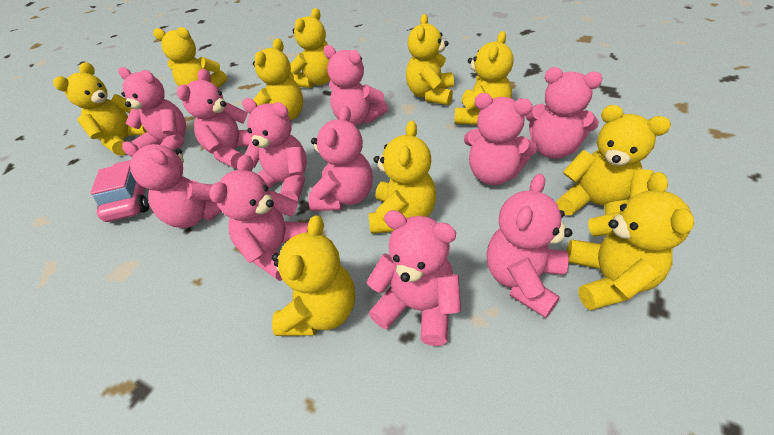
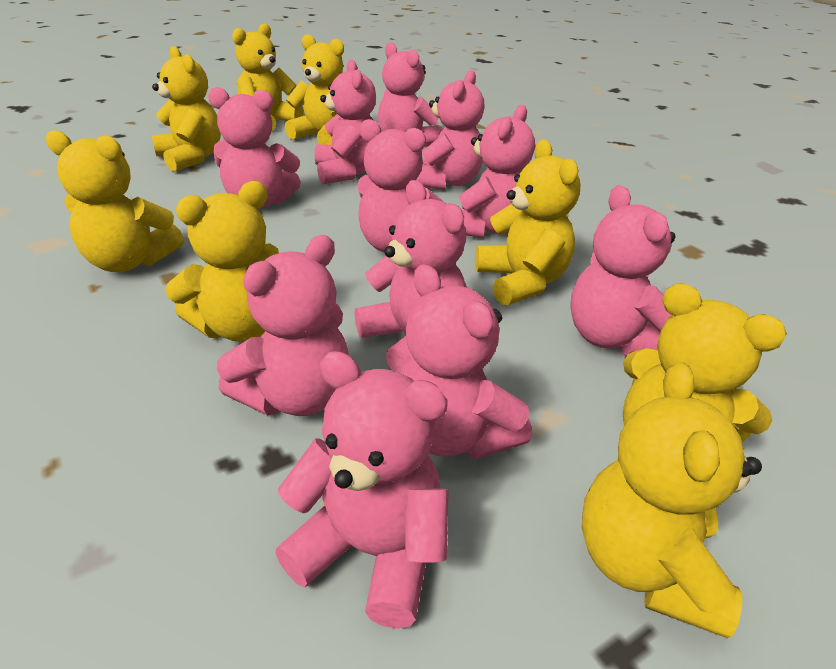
pink car: [90,160,149,222] = 1 -> none = 0
yellow teddy bear: [53,62,147,155] [153,27,227,88] [253,38,303,120] [272,215,355,336] [290,8,330,88] [369,120,436,234] [406,14,454,105] [454,31,513,125] [556,105,671,215] [567,172,694,310] = 10 -> [45,130,184,272] [152,46,221,172] [165,181,280,342] [232,24,303,131] [285,34,344,145] [475,139,580,306] [582,362,762,638] [623,283,787,442] = 8

